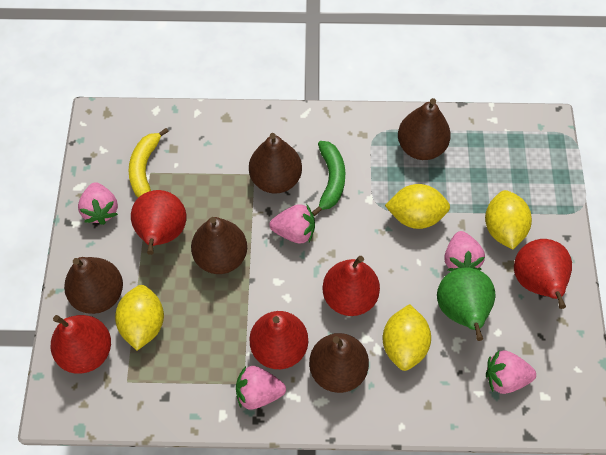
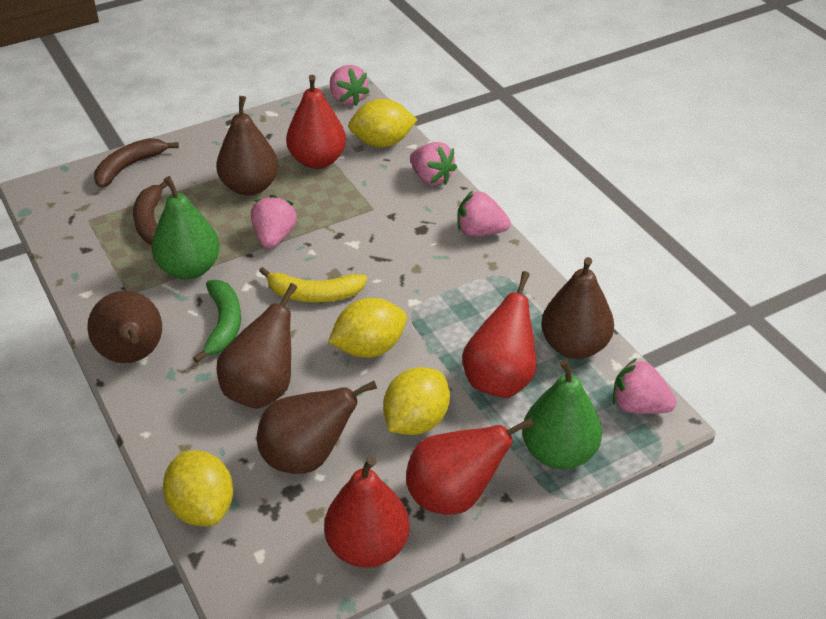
brown banana: none = 0 -> [94,138,179,188] [133,181,168,245] = 2
green pear: [437,268,495,341] = 1 -> [152,176,220,279] [522,359,602,469] = 2
red pear: [51,315,111,374] [131,190,187,255] [250,311,308,369] [322,256,380,316] [514,239,572,309] = 5 -> [286,75,346,169] [324,457,410,568] [406,418,534,515] [462,271,536,398] = 4

